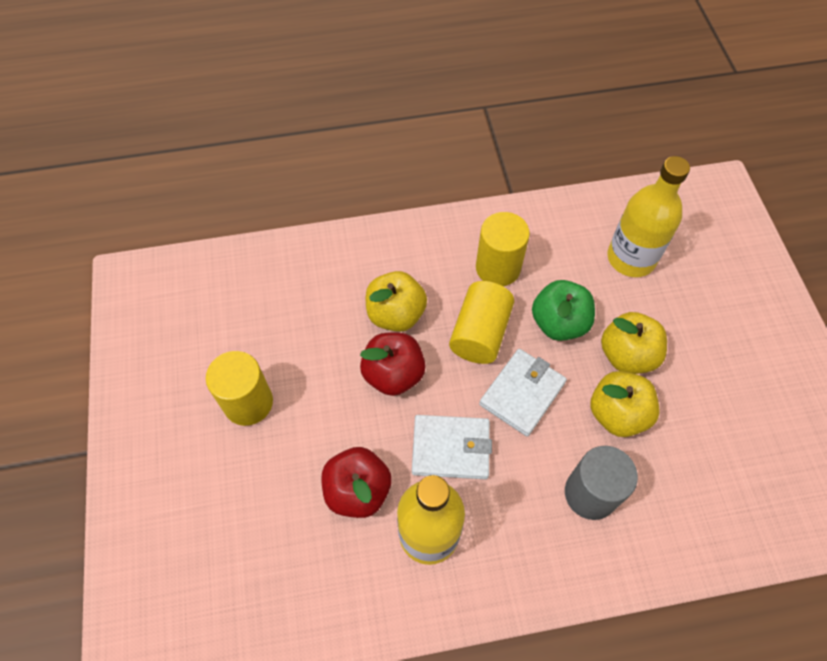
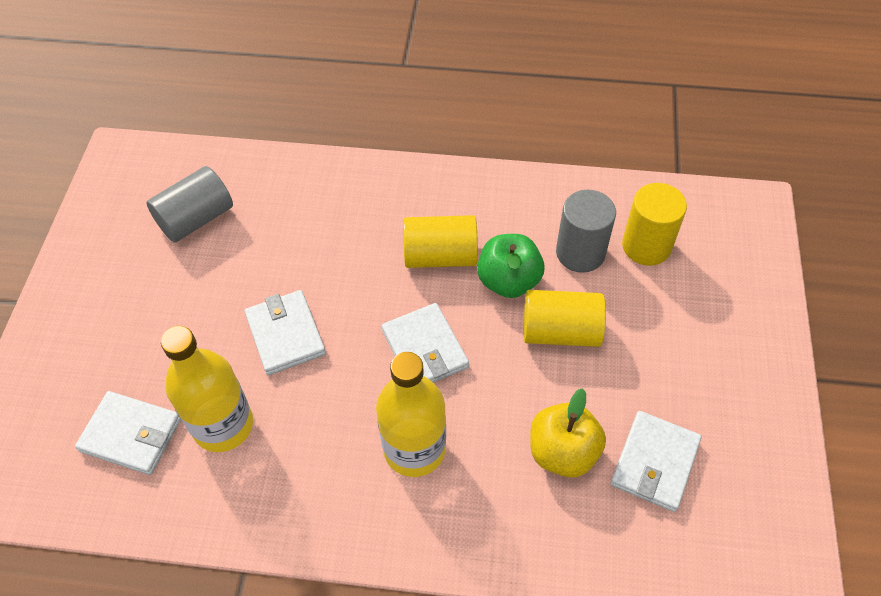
grey cylinder: [565,446,638,520] = 1 -> [146,166,233,243] [556,190,616,273] = 2
red apple: [321,447,392,518] [360,333,426,396] = 2 -> none = 0
white wallet: [412,415,492,479] [479,349,567,437] = 2 -> [75,391,181,475] [245,290,326,375] [382,303,469,383] [611,411,701,512] = 4
yellow apple: [366,271,427,332] [590,371,660,437] [601,312,667,374] = 3 -> [530,388,606,478] = 1

